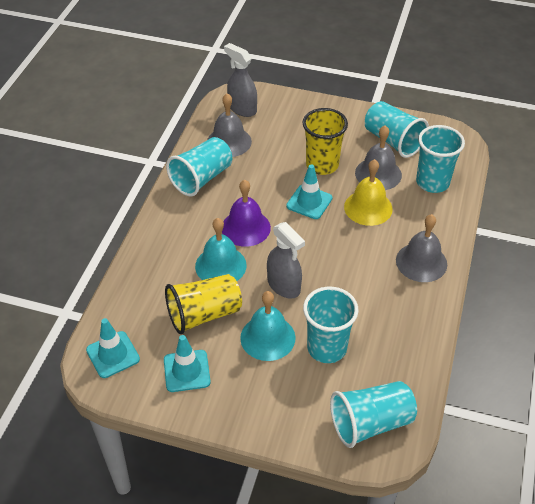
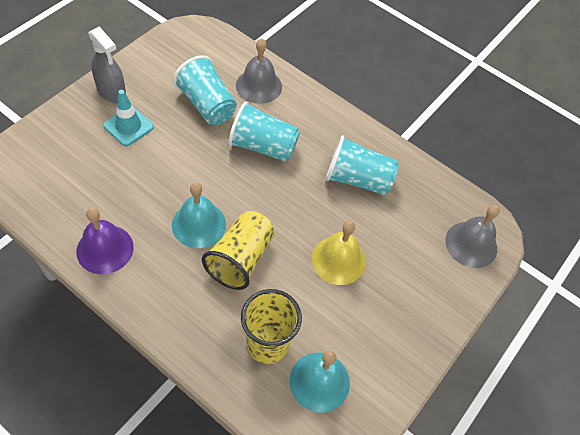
grey bell: [207,93,252,157] [355,125,402,190] [396,214,447,282] = 3 -> [236,38,282,104] [445,205,500,268] = 2
grey spray bottle: [224,43,257,117] [267,222,305,299] = 2 -> [89,26,126,103] = 1
turquoise cup: [166,137,232,197] [303,287,359,363] [330,381,417,448] [365,101,429,158] [416,125,465,193] = 5 -> [173,55,237,125] [228,101,300,162] [326,135,399,195] = 3
turquoise traffic cone: [86,318,140,378] [164,335,211,392] [286,164,333,219] = 3 -> [103,90,154,146] = 1

